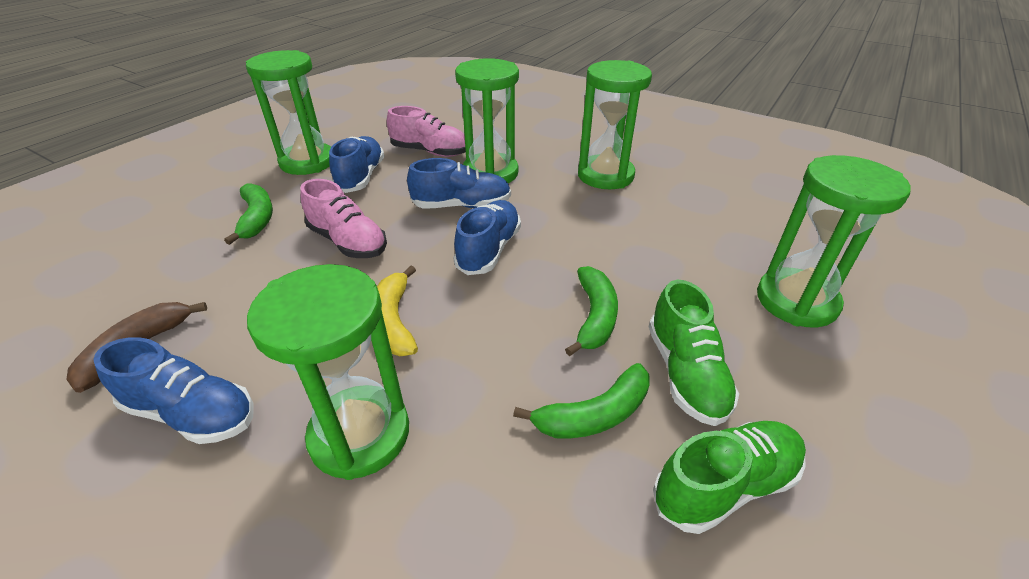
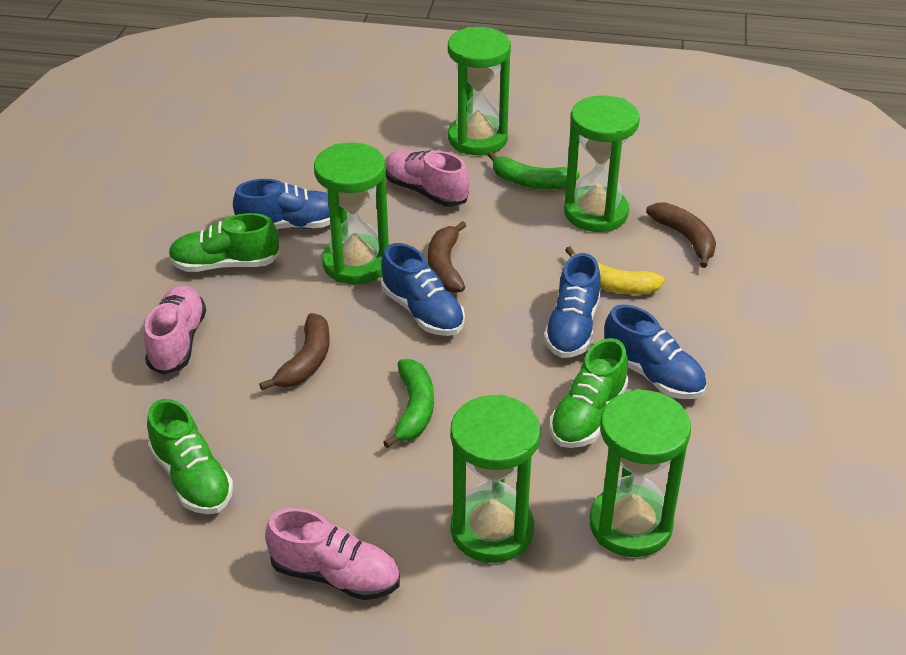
brown banana: [66,302,207,393] = 1 -> [259,313,330,390] [428,221,466,293] [646,202,716,268] = 3
green banana: [224,184,273,245] [513,363,650,438] [565,266,618,356] = 3 -> [383,359,434,448] [487,151,580,189] = 2
green shoe: [649,280,739,426] [653,421,806,534] = 2 -> [147,399,233,514] [168,213,280,272] [550,338,629,448] = 3
pink shoe: [301,179,387,258] [387,106,466,157] = 2 -> [144,285,206,375] [265,508,400,600] [385,150,469,207] = 3

